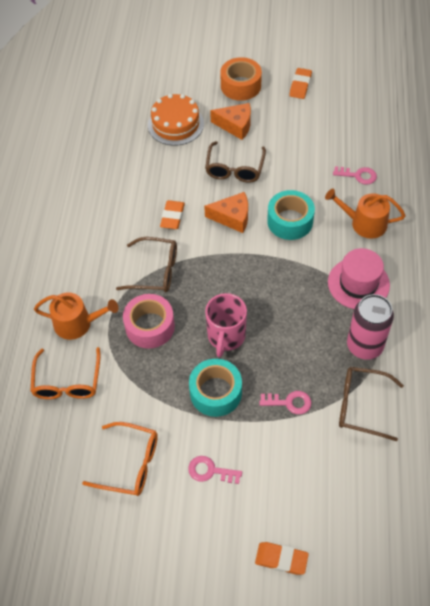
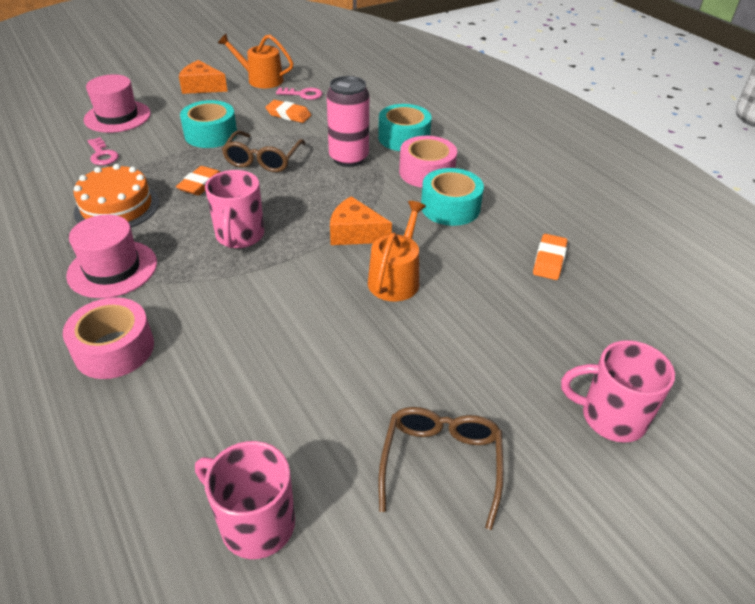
brown glasses: [116,237,177,292] [205,141,266,183] [339,367,404,441] = 3 -> [222,131,306,172] [378,407,504,530] = 2
orange glasses: [30,347,101,399] [82,422,158,496] = 2 -> none = 0
orange tape: [220,57,262,101] = 1 -> none = 0
pink hat: [328,248,390,309] = 1 -> [66,215,157,298] [84,74,151,133] = 2
pink key: [188,456,242,484] [259,391,311,414] [333,166,377,185] = 3 -> [88,137,119,165] [276,88,322,100] = 2
pink mug: [205,293,247,357] = 1 -> [195,441,295,559] [205,170,264,248] [561,340,675,443] = 3
pink tape: [123,294,175,349] = 1 -> [63,297,154,379] [399,136,457,188] = 2
turquoise tape: [189,359,242,417] [267,190,315,240] = 2 -> [180,100,237,148] [378,104,432,151] [421,168,484,226] = 3

